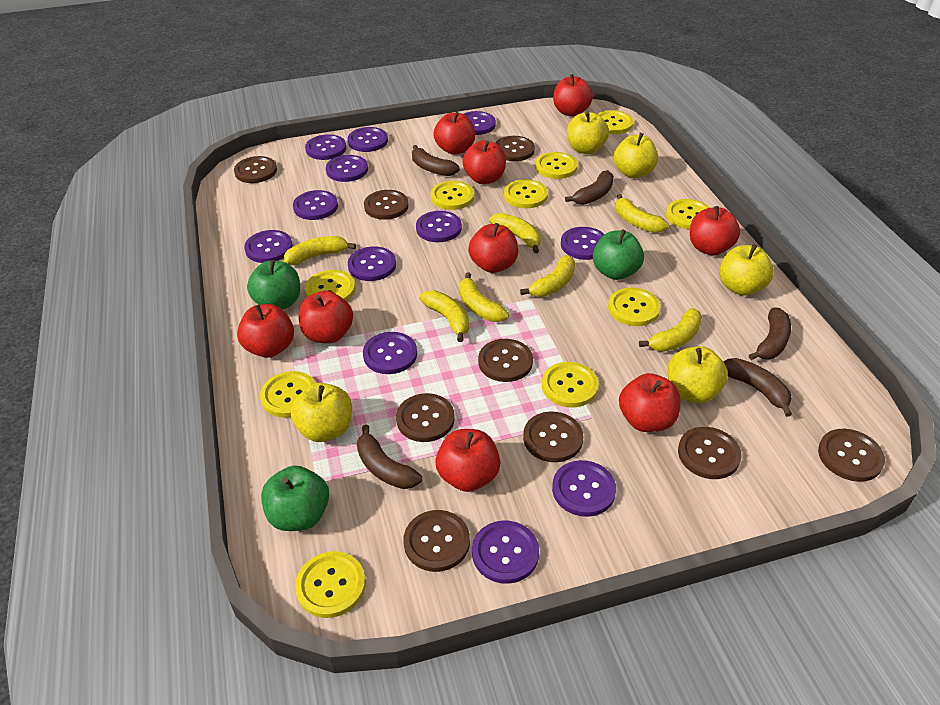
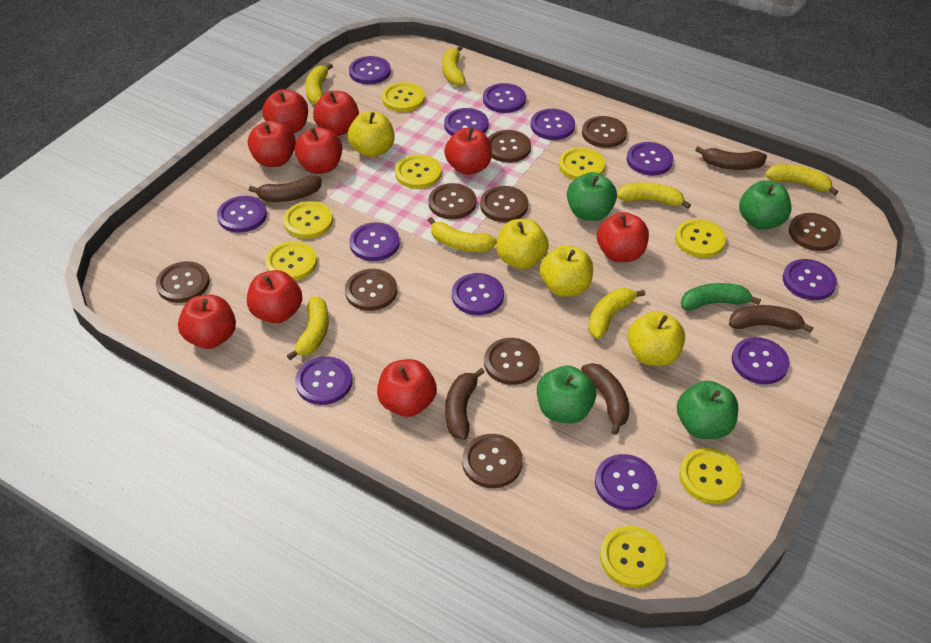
green apple: [247,260,300,309] [261,466,329,531] [593,229,644,280] = 3 -> [537,366,596,423] [567,172,617,221] [677,381,738,439] [739,180,791,230] = 4
green banana: none = 0 -> [681,283,761,310] = 1
yellow apple: [291,383,352,442] [567,111,609,154] [614,133,658,178] [667,346,728,403] [719,244,774,296] = 5 -> [348,111,395,158] [496,219,549,269] [540,245,593,297] [627,311,685,366] = 4
yellow button: [260,371,316,418] [295,551,366,618] [305,270,355,301] [431,181,474,210] [504,179,548,208] [535,152,578,179] [542,362,599,407] [597,110,634,134] [608,288,661,326] [666,199,710,230] = 10 -> [265,241,317,281] [283,201,333,239] [382,82,425,112] [395,154,441,189] [559,147,605,180] [600,526,666,588] [675,219,726,258] [679,448,742,504] = 8

